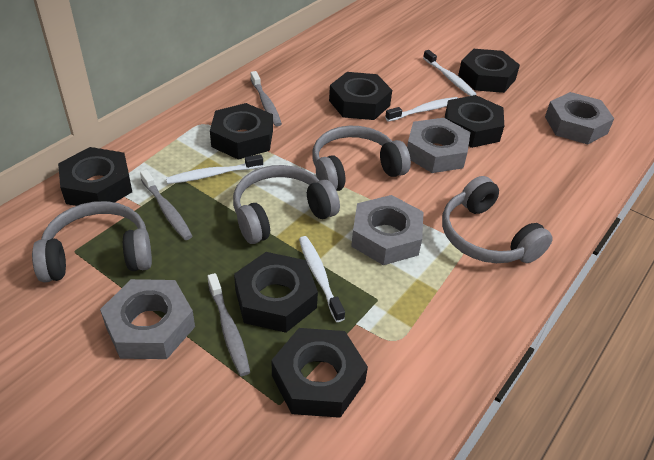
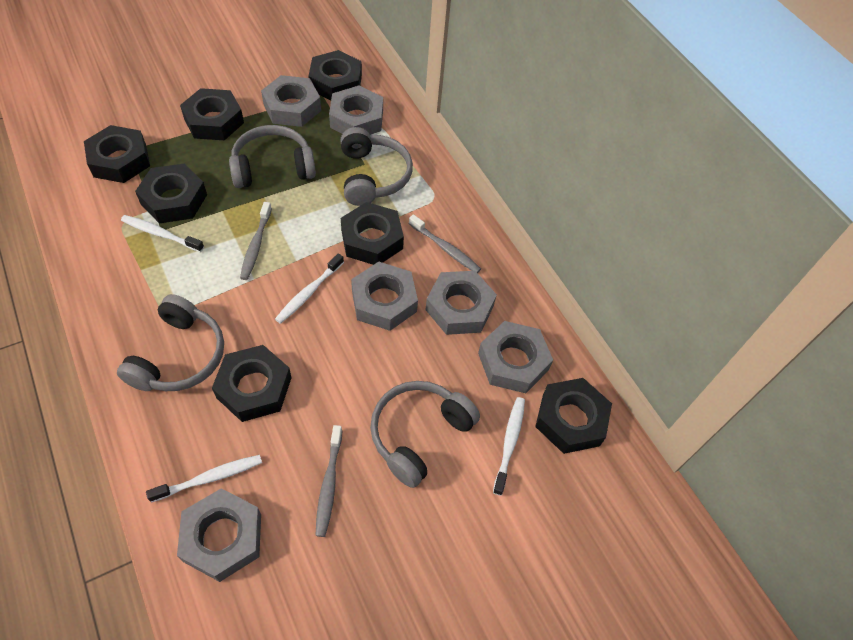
grey nut: [100,279,195,359] [351,195,424,265] [407,118,471,173] [545,92,614,144] = 4 -> [177,488,261,582] [261,75,321,127] [329,85,383,135] [351,262,418,331] [425,271,497,335] [478,321,553,393] = 6

